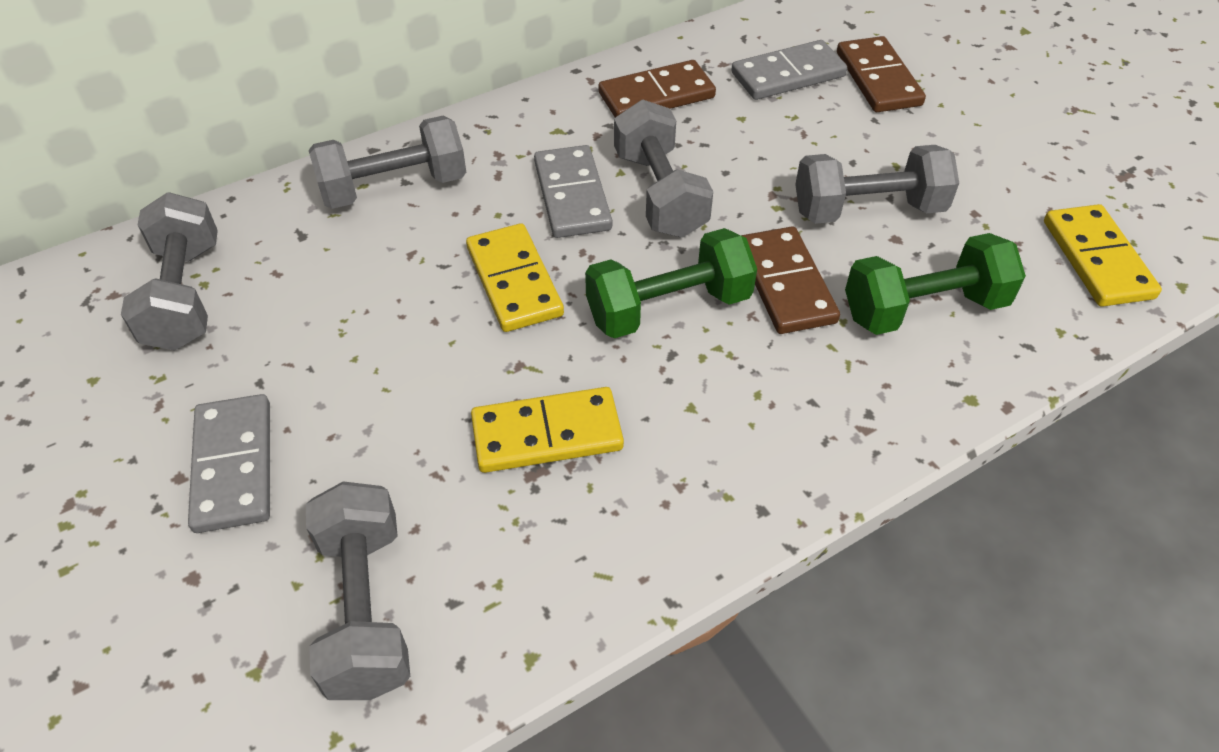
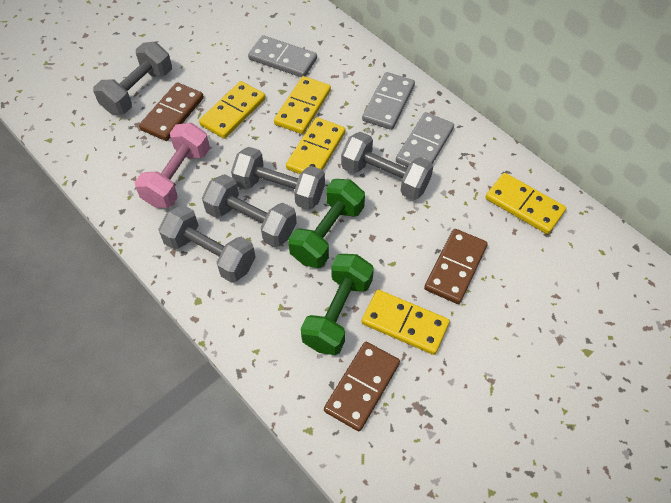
pink dumbbell: none = 0 -> [135,123,210,208] = 1
yellow domino: [466,223,564,332] [471,387,624,473] [1044,204,1162,307] = 3 -> [199,81,266,139] [274,76,331,134] [286,117,345,174] [362,290,450,355] [486,173,566,234] = 5

